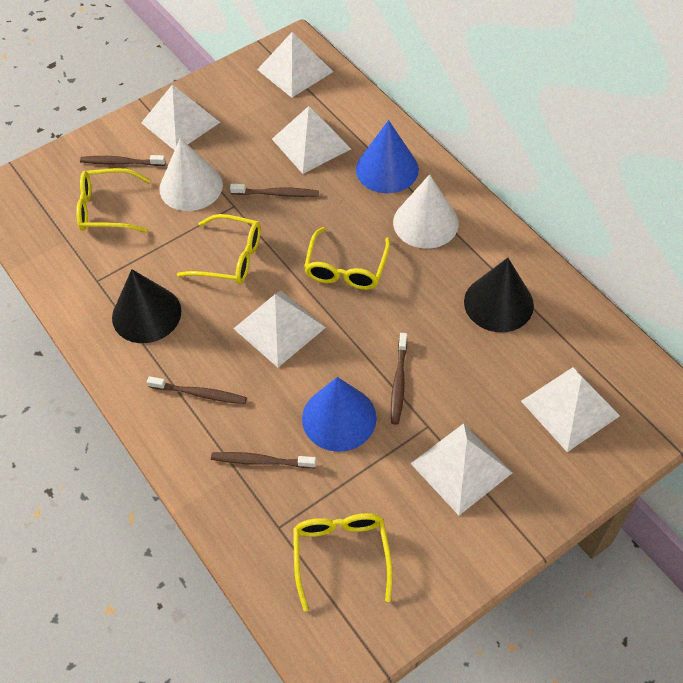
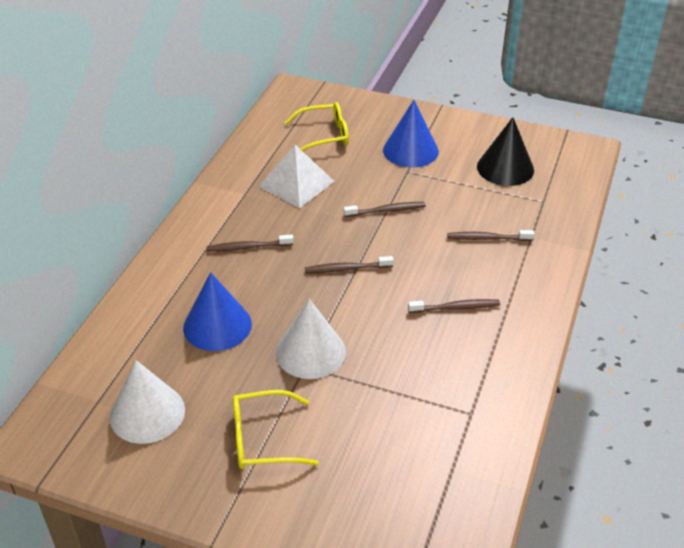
black cone: [112,269,181,343] [464,258,534,332] = 2 -> [477,117,534,186] = 1
white pyramid: [141,85,221,150] [233,291,326,367] [257,32,333,98] [272,106,351,174] [410,423,512,515] [521,367,620,452] = 6 -> [258,145,335,208] = 1
yellow glasses: [76,168,151,232] [177,214,261,284] [293,513,393,611] [304,227,390,290] = 4 -> [233,390,319,469] [284,102,349,151] = 2

